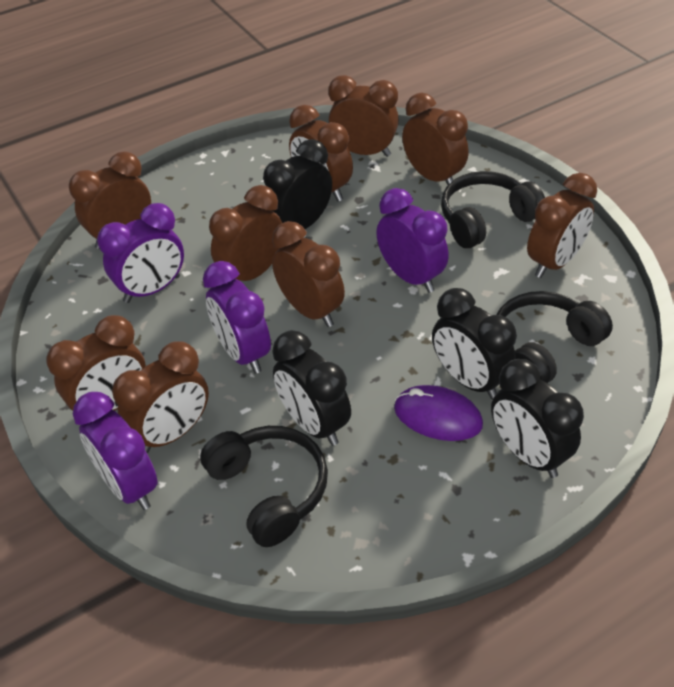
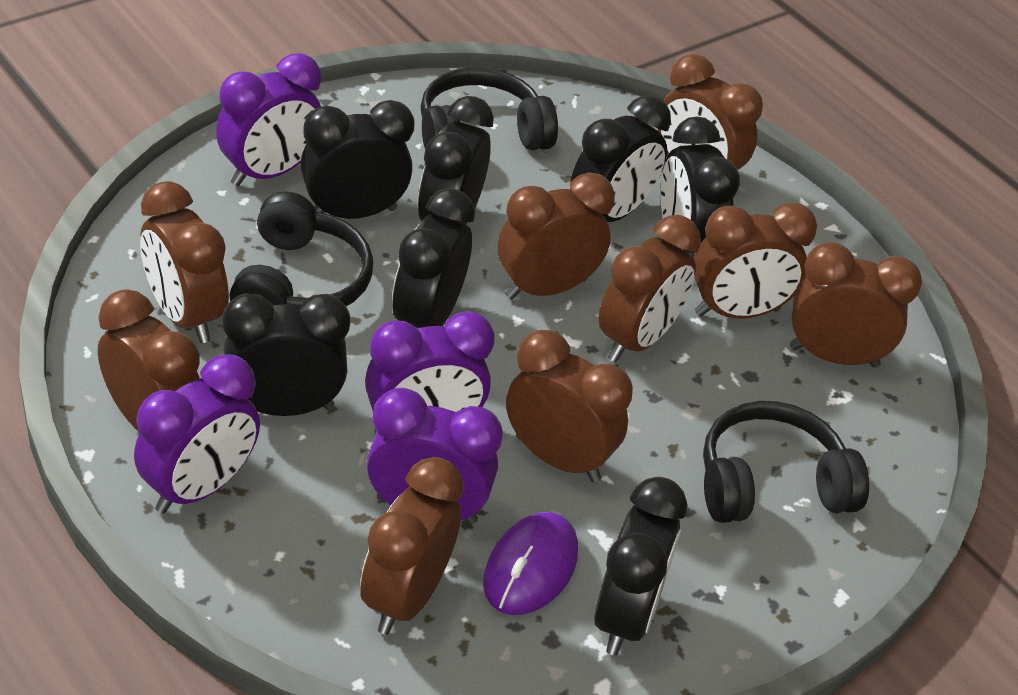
black clock: [263,139,332,229] [272,331,351,446] [432,288,517,399] [491,359,584,478] = 4 -> [222,293,350,416] [301,100,414,219] [392,188,475,328] [417,96,494,224] [570,95,671,222] [594,477,687,655] [660,116,740,259] = 7

